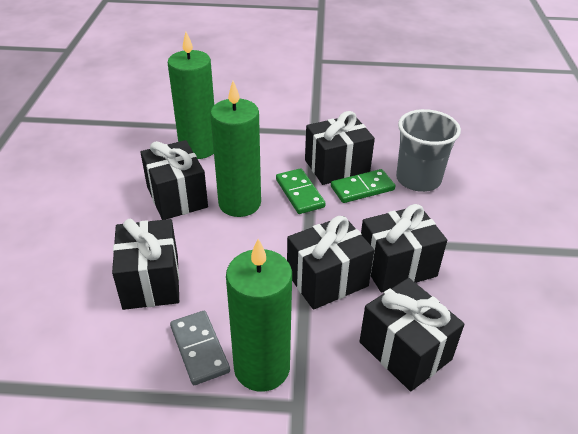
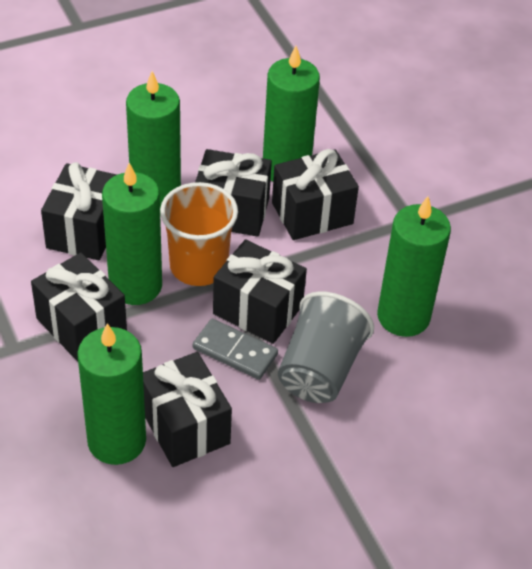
green candle: [168,32,214,159] [210,81,261,217] [226,239,292,392] = 3 -> [77,323,146,465] [102,163,162,305] [126,71,181,207] [263,46,320,182] [377,196,451,337] = 5
green domino: [276,168,326,214] [331,169,395,203] = 2 -> none = 0
orange cup: none = 0 -> [160,182,238,286] = 1

